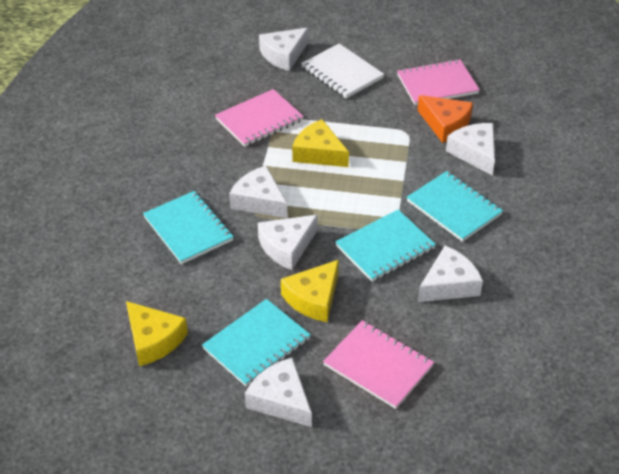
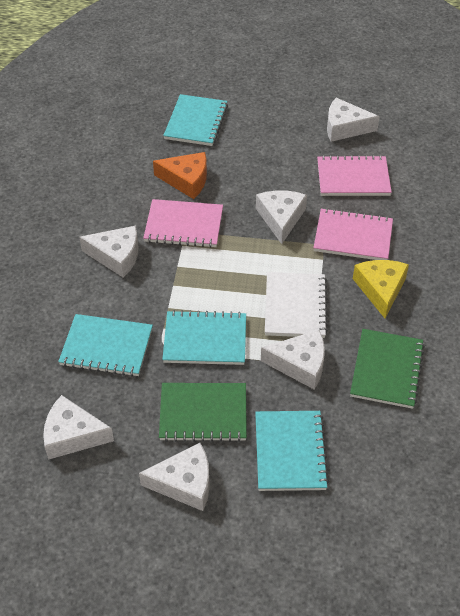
green notebook: none = 0 -> [159,383,247,442] [350,329,425,409] = 2
yellow cheese: [126,301,188,366] [281,260,339,322] [292,119,349,167] = 3 -> [353,260,409,318] = 1

